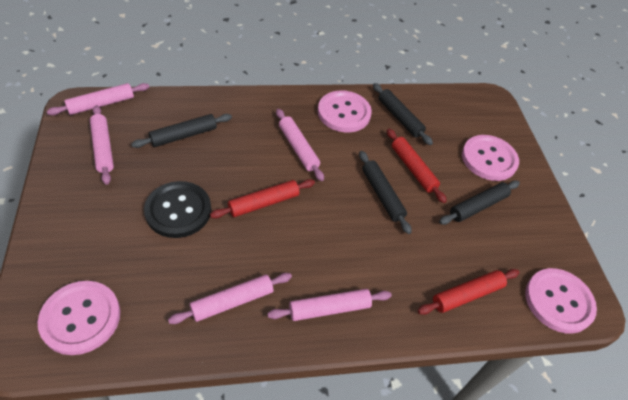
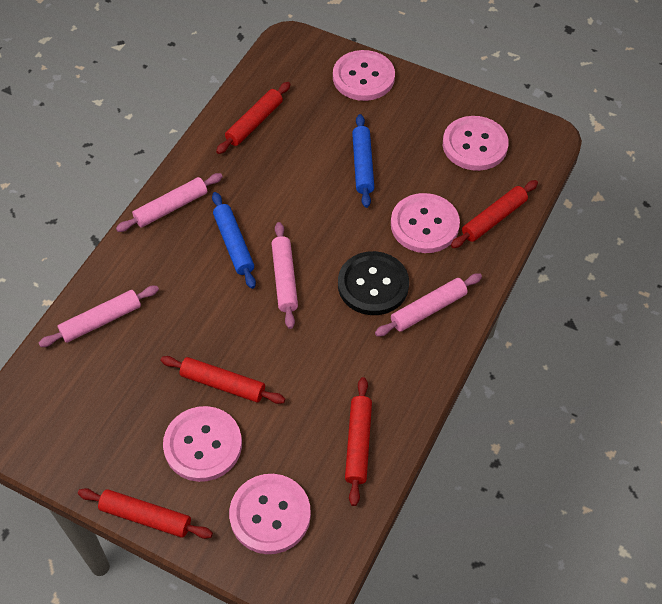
black rolling pin: [131,114,232,148] [359,151,412,234] [373,83,433,145] [439,180,520,225] = 4 -> none = 0
blue rolling pin: none = 0 -> [212,192,256,289] [352,114,374,208] = 2
pink button: [37,281,120,355] [318,90,372,132] [462,135,519,181] [525,268,597,334] = 4 -> [163,406,242,482] [229,474,311,554] [333,50,395,101] [391,193,460,253] [443,116,509,171] = 5
pink rolling pin: [47,83,149,115] [90,105,114,185] [168,273,292,324] [267,289,392,321] [276,109,324,181] = 5 -> [39,286,159,347] [116,173,223,232] [272,222,298,329] [375,273,482,337] = 4
red rolling pin: [210,179,315,219] [387,129,447,203] [418,269,520,315] = 3 -> [78,488,213,539] [160,356,285,404] [216,82,291,154] [345,377,372,506] [451,180,538,248] = 5

